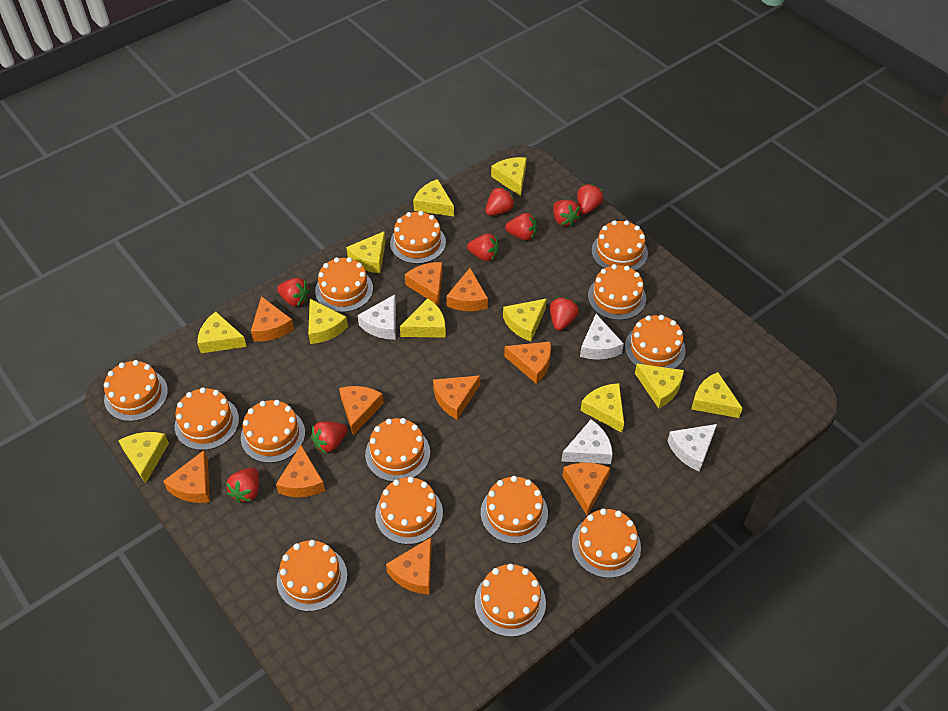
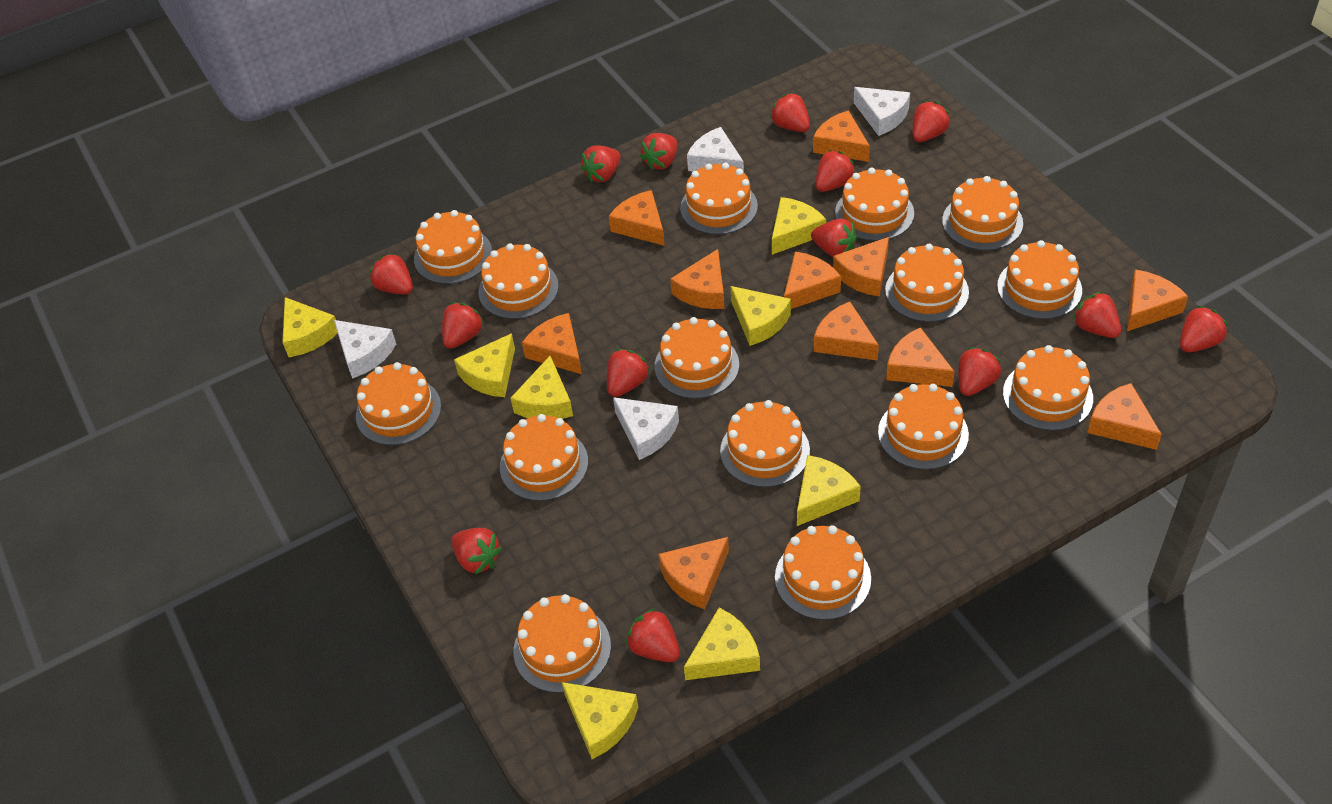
orange cake: [104,360,168,421] [175,387,239,450] [241,400,305,463] [277,540,347,611] [315,257,373,312] [365,418,430,482] [375,477,443,544] [390,211,446,264] [475,564,546,637] [481,476,548,544] [572,508,641,578] [588,264,646,320] [592,220,648,271] [625,315,686,369] = 14 -> [356,362,441,445] [414,210,492,284] [479,244,559,319] [500,414,588,501] [513,594,611,693] [654,317,739,399] [680,163,758,235] [720,400,810,487] [775,525,871,620] [835,168,914,241] [878,384,969,470] [885,244,969,322] [942,176,1023,251] [997,240,1082,319] [1003,345,1093,431] = 15
orange cheese: [163,450,210,503] [251,296,294,341] [276,445,325,497] [339,386,384,435] [386,537,432,595] [405,262,443,306] [433,375,480,419] [447,268,488,311] [504,341,551,384] [563,463,610,516] = 10 -> [522,313,582,374] [609,190,665,246] [658,537,729,610] [670,249,724,309] [784,252,841,309] [813,110,870,162] [814,302,879,361] [833,237,889,297] [886,327,955,387] [1087,383,1162,450] [1127,269,1188,331] = 11
red strawberry: [226,468,259,503] [277,278,310,306] [311,421,347,453] [467,234,499,261] [485,186,515,216] [505,213,537,240] [550,297,579,331] [553,200,580,227] [577,184,603,214] = 9 -> [370,253,413,295] [442,303,484,349] [451,528,502,574] [581,145,621,182] [607,349,650,397] [626,608,680,662] [640,133,677,170] [770,93,810,132] [811,218,857,257] [815,150,855,192] [913,102,950,142] [958,347,1001,396] [1072,291,1121,338] [1180,306,1228,352] = 14
yellow cheese: [118,432,169,484] [197,312,247,353] [308,299,348,344] [346,231,386,273] [400,298,446,338] [413,179,454,216] [491,157,526,196] [503,298,547,341] [580,383,624,433] [635,364,684,409] [691,372,743,418] = 11 -> [282,297,338,357] [454,333,515,397] [511,356,573,419] [562,682,638,759] [684,608,760,680] [731,286,791,346] [772,197,826,255] [797,455,861,526] = 8

